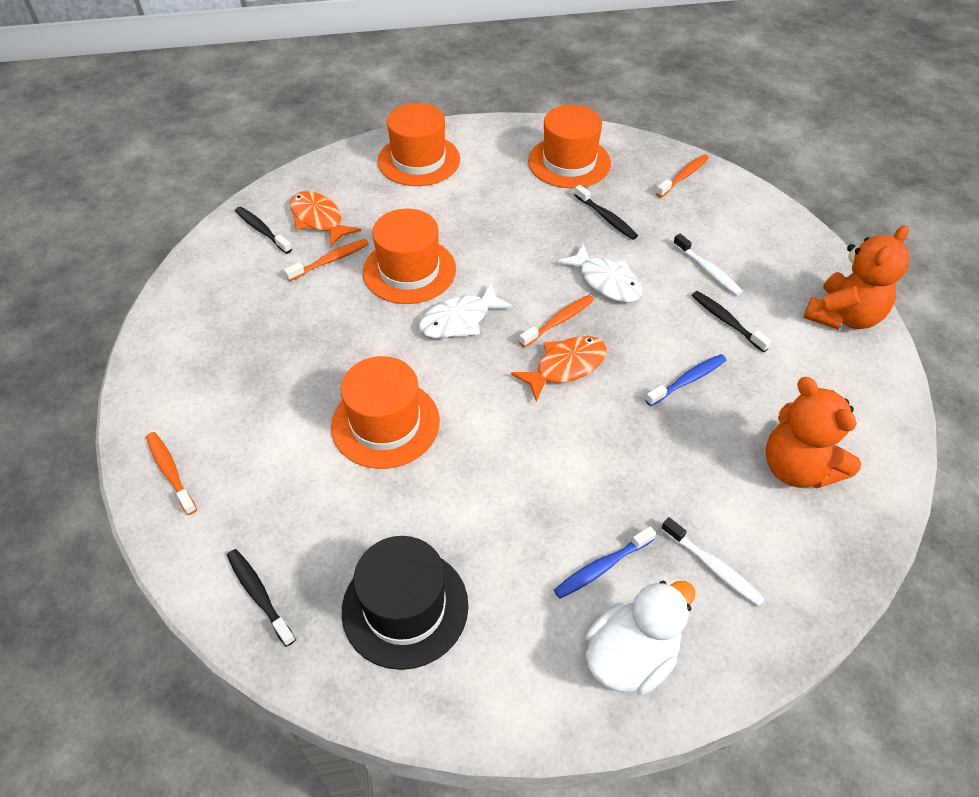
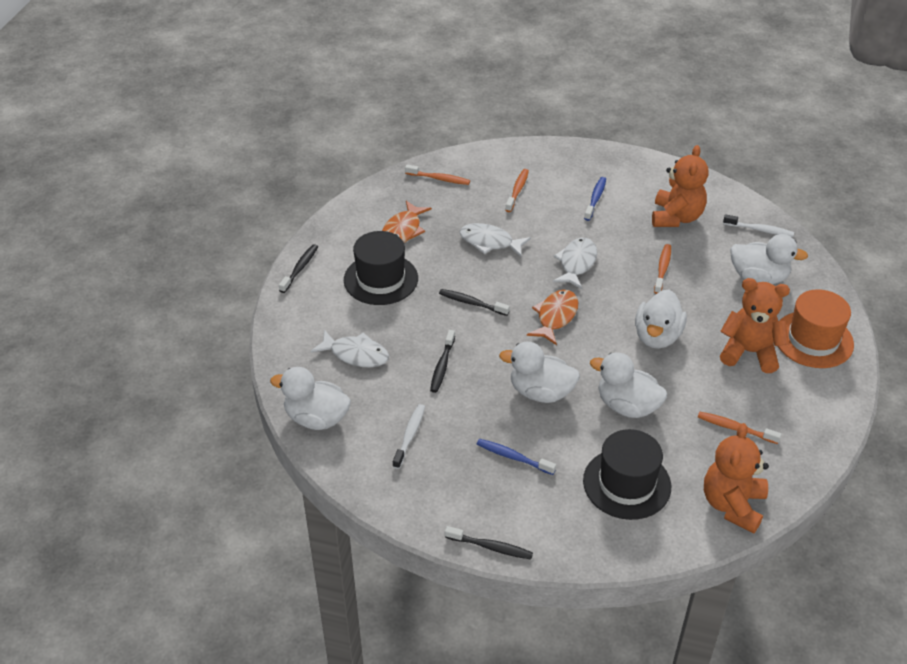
black hat: [342,536,469,670] = 1 -> [344,231,418,305] [583,429,671,520] = 2
orange hat: [331,356,440,469] [363,208,456,304] [378,103,460,186] [528,105,611,188] = 4 -> [778,289,854,368] = 1
orange teddy bear: [766,377,861,489] [804,225,909,329] = 2 -> [652,145,708,227] [704,423,769,534] [720,278,790,373] = 3
white duck: [586,581,695,695] = 1 -> [270,367,351,430] [499,342,580,403] [590,353,667,418] [635,290,687,349] [730,234,808,284] = 5
white fish: [419,283,513,338] [557,244,643,302] = 2 -> [311,330,389,367] [459,223,531,257] [553,238,597,289] = 3

